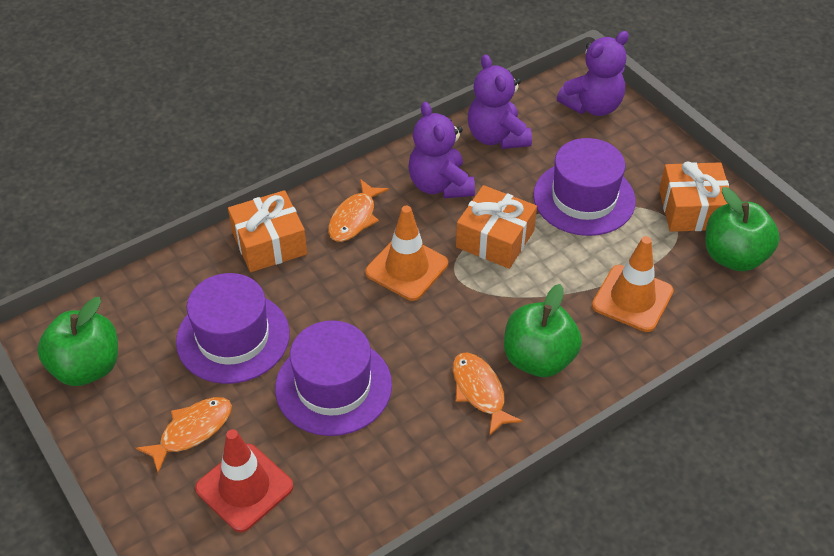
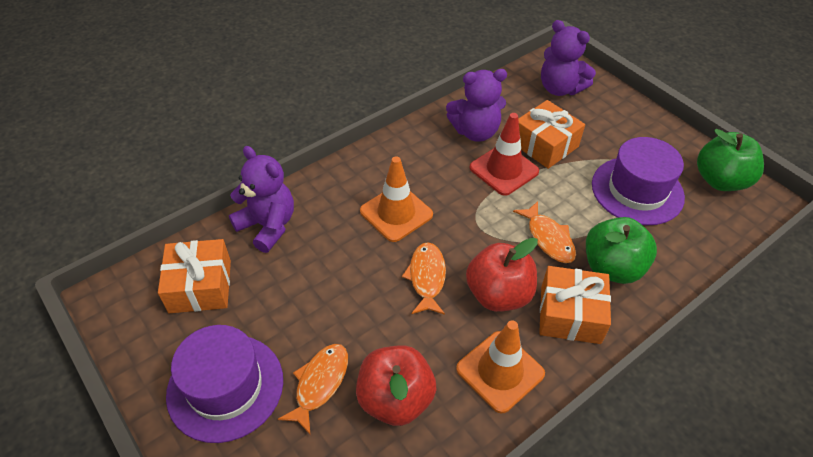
green apple: [37,297,118,386] [504,284,582,377] [705,187,780,271] = 3 -> [586,217,657,284] [697,129,764,191] = 2
purple hat: [176,273,290,384] [275,320,392,436] [533,138,636,236] = 3 -> [166,325,283,443] [592,137,685,225] = 2
red apple: none = 0 -> [356,345,437,426] [466,237,538,312] = 2

